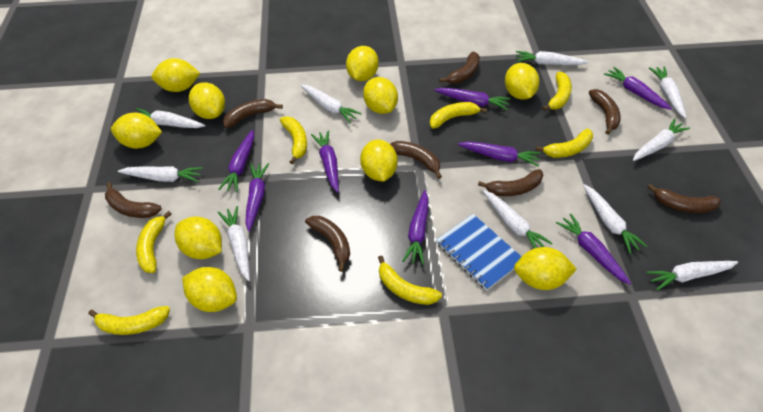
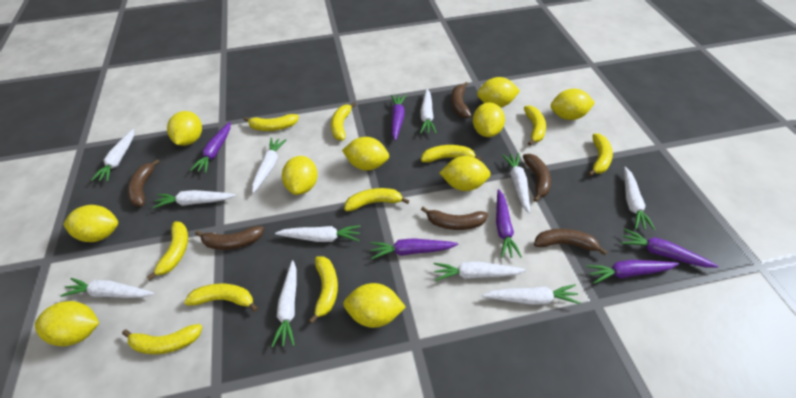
blue notebook: [436,214,522,291] = 1 -> none = 0
brown banana: [105,182,162,218] [223,99,283,128] [305,216,350,272] [390,141,442,179] [439,52,480,84] [478,169,543,196] [589,89,621,135] [647,184,721,213] = 8 -> [127,159,160,207] [195,226,264,250] [421,207,488,230] [451,82,472,118] [523,154,551,202] [534,229,607,255] = 6
purple carrot: [218,130,254,192] [245,163,269,232] [311,131,339,193] [403,190,428,265] [434,88,510,110] [458,142,541,166] [556,214,631,285] [604,67,672,110] = 8 -> [190,122,231,173] [370,238,458,259] [391,95,406,141] [496,189,522,258] [586,260,679,284] [621,228,719,268] = 6
white carrot: [118,166,203,182] [136,108,206,128] [218,206,250,281] [300,84,362,123] [483,190,553,248] [516,51,589,65] [583,184,647,254] [633,118,690,161] [646,261,738,291] [649,66,686,118] = 10 -> [60,278,154,298] [91,129,134,182] [153,190,236,208] [252,138,286,193] [271,260,297,347] [275,225,361,242] [420,88,437,134] [434,262,526,281] [482,284,581,305] [502,153,530,213] [624,167,656,230] = 11
yellow banana: [88,306,170,335] [136,211,172,273] [280,116,307,164] [378,255,442,305] [430,102,487,129] [536,129,593,158] [542,72,572,111] = 7 -> [122,324,202,354] [147,221,188,281] [184,283,258,312] [243,114,299,131] [309,257,338,324] [331,102,356,141] [344,188,409,211] [421,145,482,163] [524,105,546,146] [588,133,613,176] = 10

